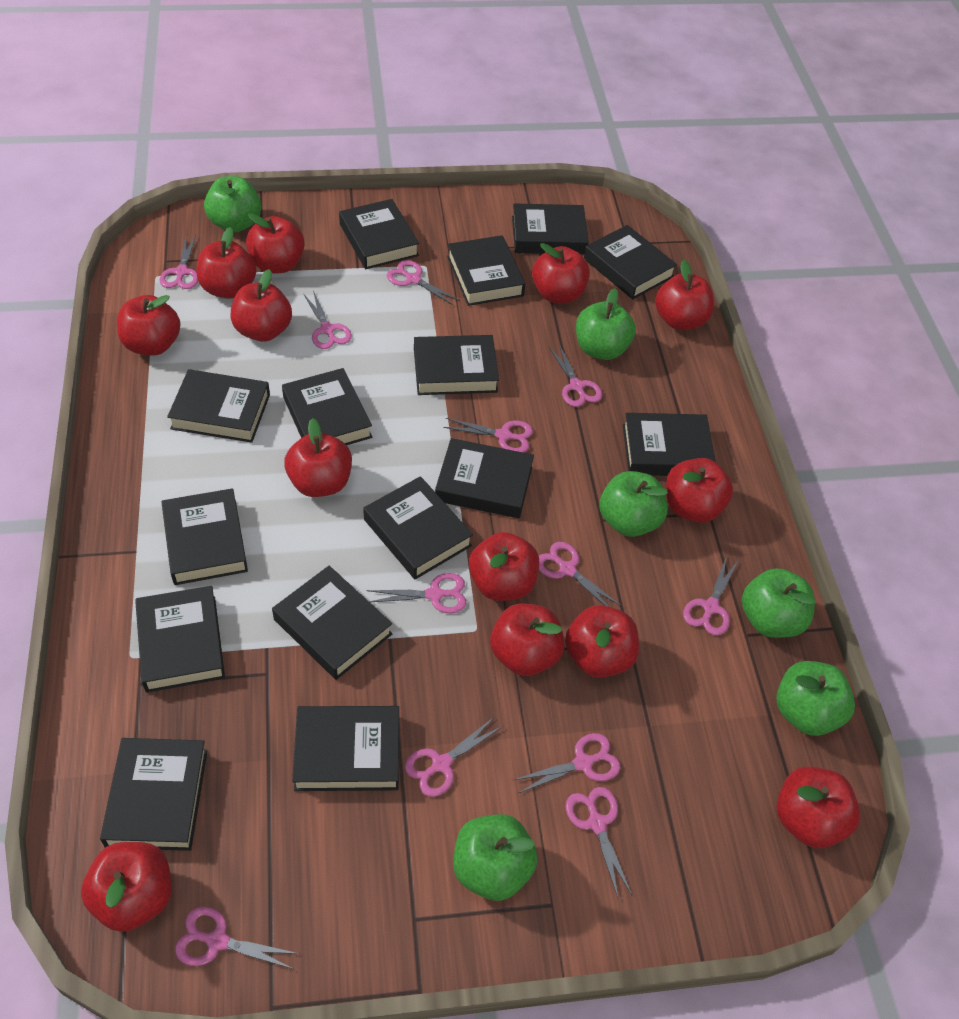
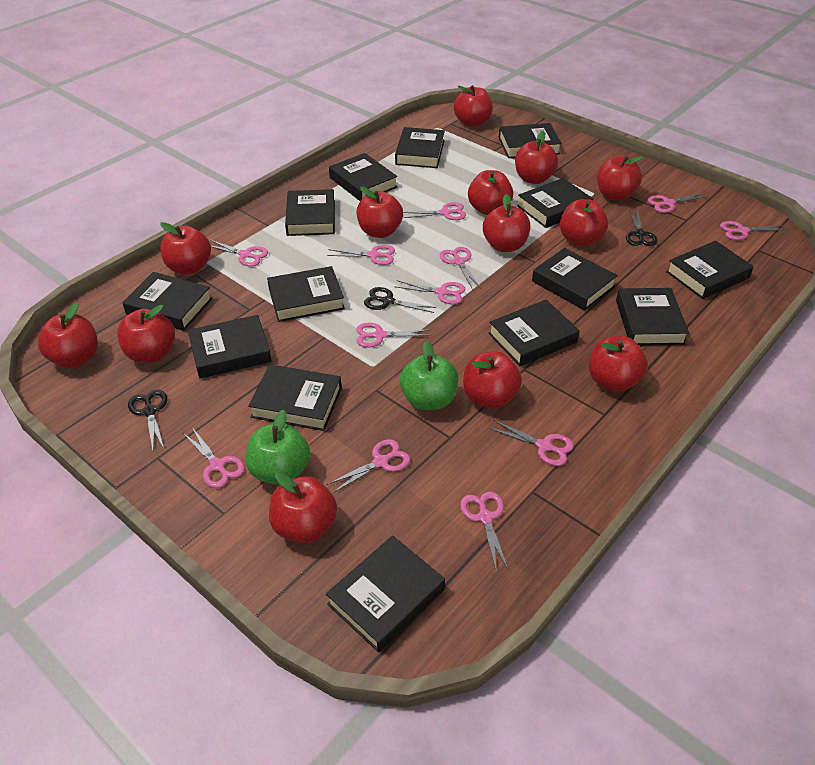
black book: [100,738,207,851] [135,586,225,693] [161,488,248,585] [167,369,270,443] [272,566,392,680] [282,368,372,445] [292,706,399,791] [339,199,419,269] [363,476,473,580] [414,335,499,395] [435,438,534,518] [447,235,525,306] [512,203,589,254] [584,225,677,299] [623,413,716,476] = 15 -> [122,272,212,331] [188,315,272,379] [248,364,342,431] [267,266,345,322] [285,189,335,236] [326,535,445,653] [329,153,397,201] [395,127,445,168] [488,300,580,366] [499,123,562,158] [517,178,593,228] [532,248,618,311] [616,288,689,345] [666,241,754,299] = 14
black scissors: none = 0 -> [128,390,167,450] [364,287,437,313] [626,208,658,246] = 3
green apple: [204,176,261,232] [454,814,537,901] [576,288,636,360] [600,471,668,537] [742,568,815,638] [776,661,855,736] = 6 -> [246,410,310,485] [400,341,458,410] = 2

